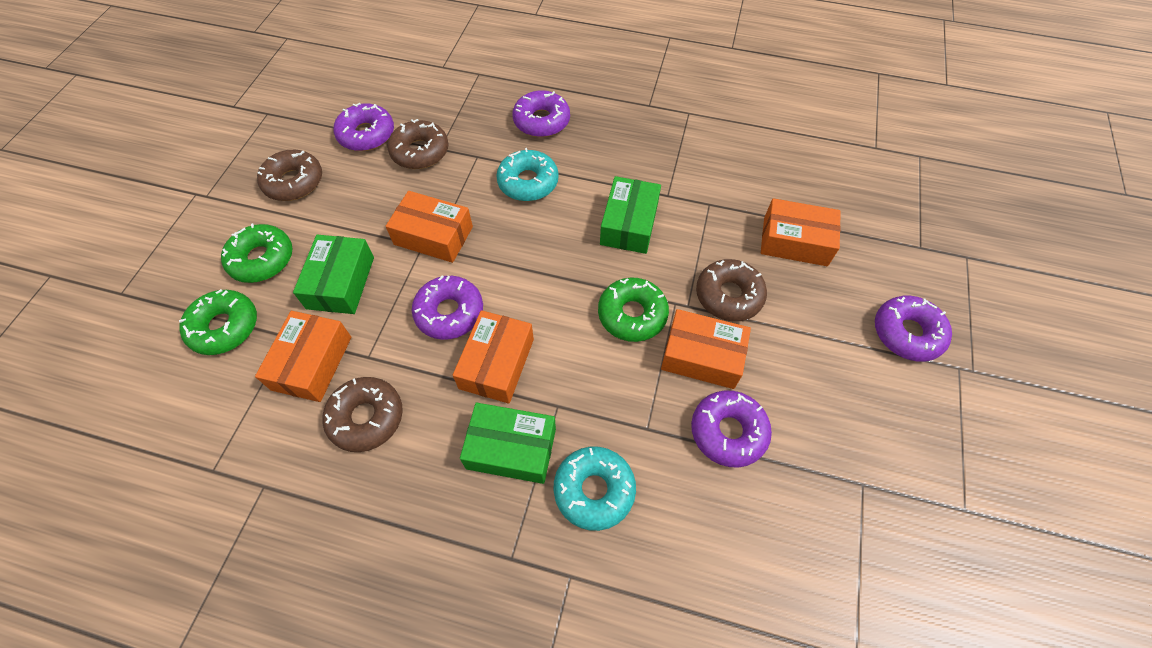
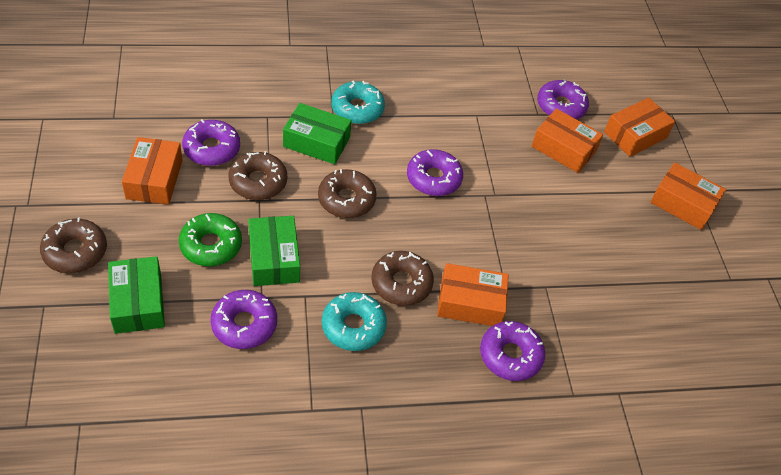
green donut: [179,289,257,355] [221,223,293,283] [598,277,669,342] = 3 -> [179,213,242,266] = 1

